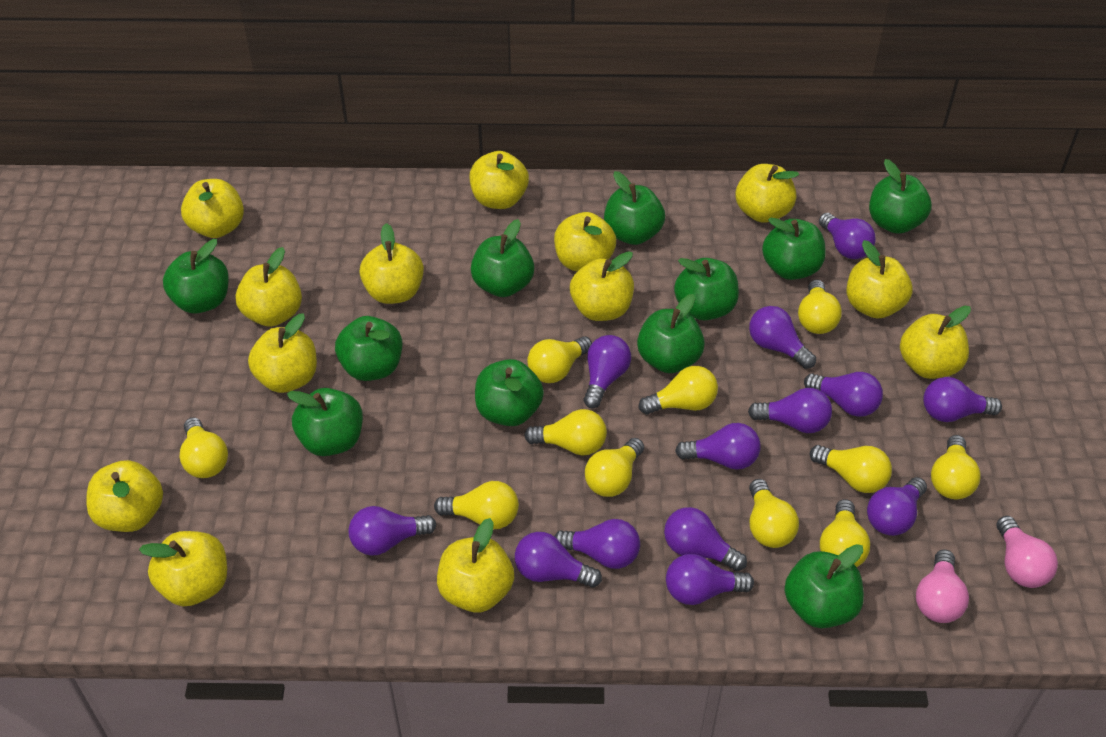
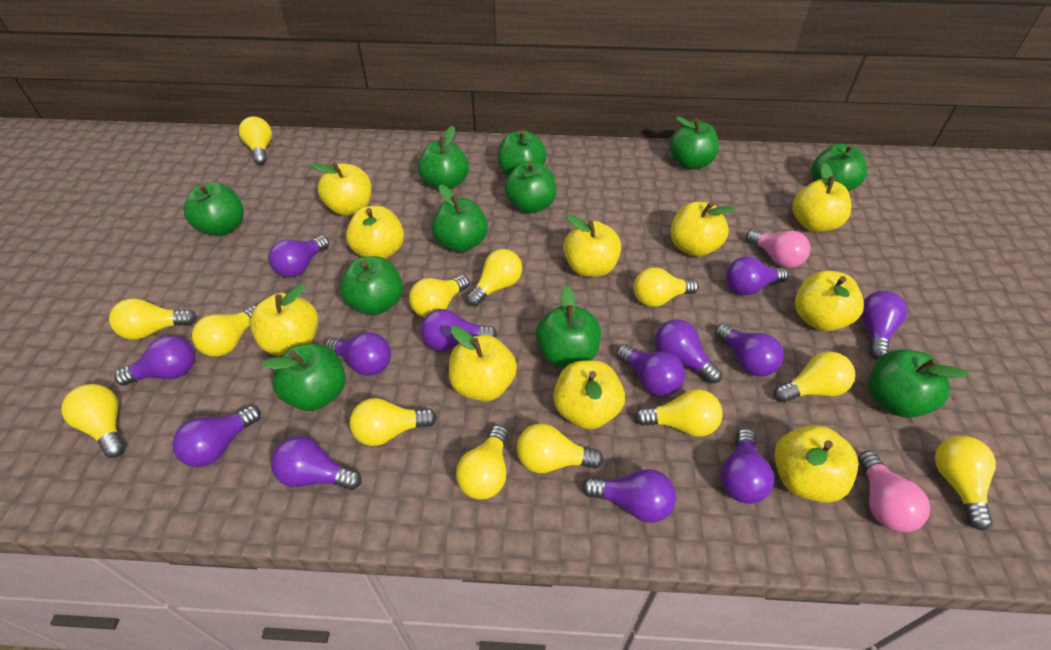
yellow apple: [86,460,163,532] [139,531,227,606] [181,179,244,238] [236,247,302,327] [248,314,317,393] [360,223,424,304] [437,518,514,612] [470,151,529,209] [554,212,616,272] [570,251,634,321] [735,164,799,223] [846,240,913,319] [900,306,971,379] = 13 -> [250,284,318,356] [311,162,371,216] [346,206,404,259] [449,326,517,401] [553,360,625,429] [563,215,621,277] [671,202,736,257] [774,425,858,503] [793,162,851,232] [795,271,864,331] = 10
yellow light bulb: [180,417,228,478] [434,481,519,529] [524,409,607,456] [527,336,592,383] [585,438,644,497] [638,366,718,414] [749,479,799,548] [798,280,842,334] [810,445,892,493] [820,499,870,567] [931,435,981,499] = 11 -> [61,384,126,458] [109,298,197,340] [192,306,256,357] [239,116,272,165] [350,398,437,446] [409,275,469,317] [456,425,508,500] [466,249,522,306] [517,423,603,473] [634,267,699,307] [635,389,723,437] [774,352,855,403] [935,436,996,531] = 13

